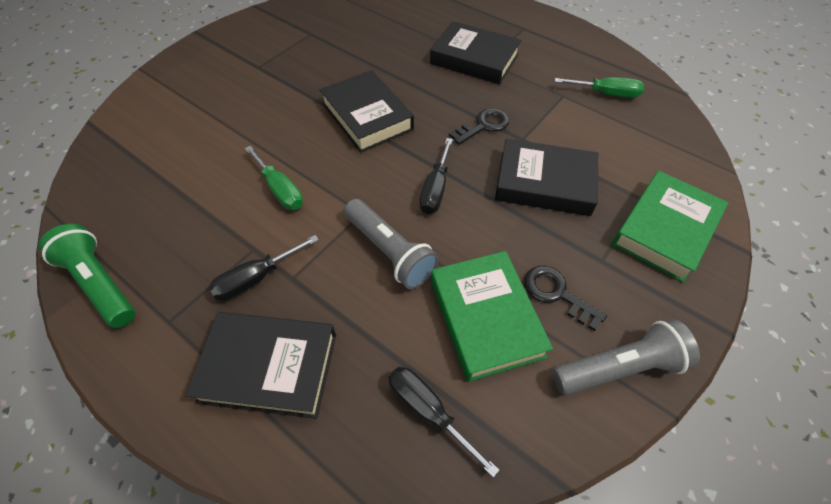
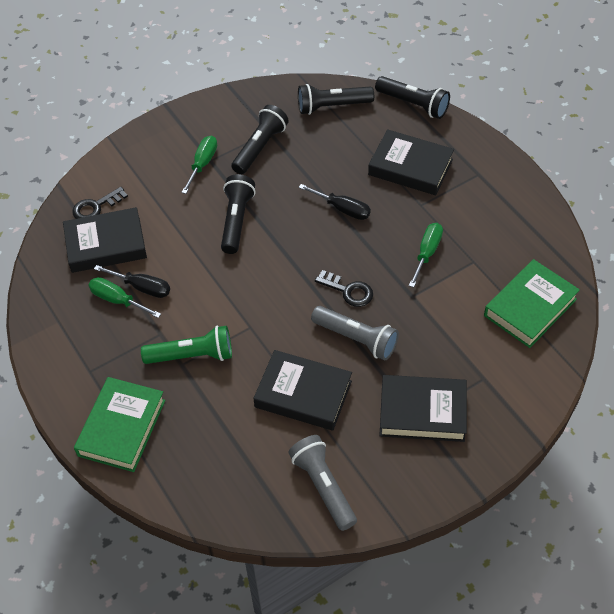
black flashlight: none = 0 -> [221,174,256,254] [231,105,289,174] [298,84,374,115] [375,76,450,119] = 4
black screwdriver: [209,235,319,301] [388,367,499,478] [419,138,453,214] = 3 -> [94,265,170,298] [299,184,371,220] = 2
green screwdriver: [245,146,303,210] [555,77,644,98] = 2 -> [89,277,161,318] [181,136,217,194] [409,223,443,287] = 3

